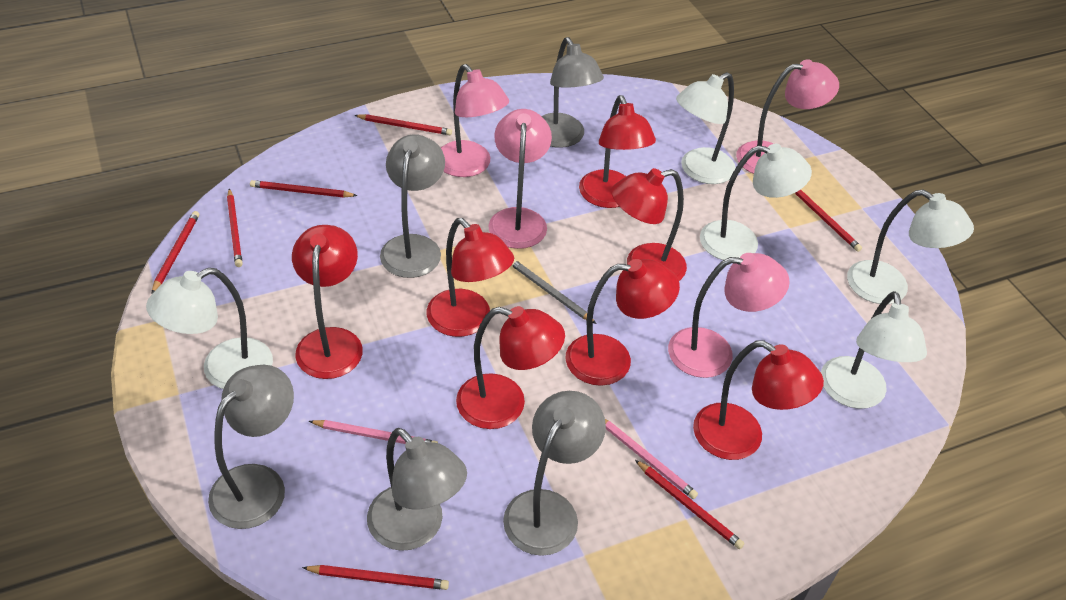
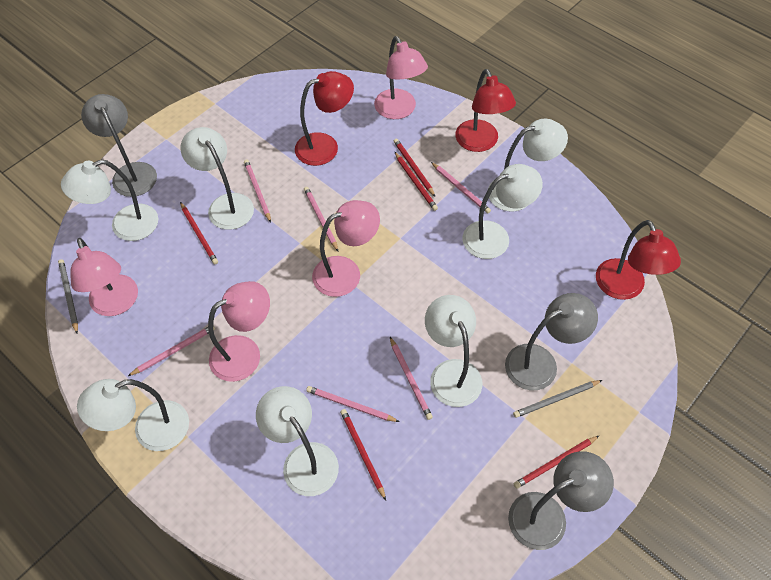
grey lamp: [208,365,294,529] [367,428,467,551] [380,134,445,278] [503,391,606,556] [541,37,604,148] = 5 -> [81,94,157,197] [505,293,598,391] [508,451,614,550] = 3
grey pencil: [511,259,597,324] = 1 -> [58,259,78,333] [513,380,602,418] = 2
pink pencil: [309,420,438,444] [605,419,698,499] = 2 -> [128,325,215,376] [244,160,271,223] [304,187,338,251] [306,386,399,422] [390,337,433,420] [431,162,491,214] = 6
red lamp: [292,225,363,379] [427,218,514,337] [456,306,565,429] [565,259,680,386] [579,95,656,208] [611,168,687,281] [693,340,824,460] = 7 -> [295,71,354,166] [455,69,516,152] [596,220,681,300] = 3
red pencil: [152,211,199,294] [227,188,243,267] [250,180,357,198] [302,565,449,590] [354,114,452,135] [635,460,744,549] [795,189,862,252] = 7 -> [180,202,218,264] [340,409,386,500] [394,138,435,196] [395,152,438,211] [514,436,599,489] = 5
white lamp: [146,268,273,389] [676,72,736,184] [700,144,812,260] [821,291,927,409] [847,190,974,304] = 5 -> [61,160,158,241] [77,379,189,451] [181,127,254,230] [256,386,339,496] [425,295,482,407] [462,164,543,259] [488,119,568,212] = 7

